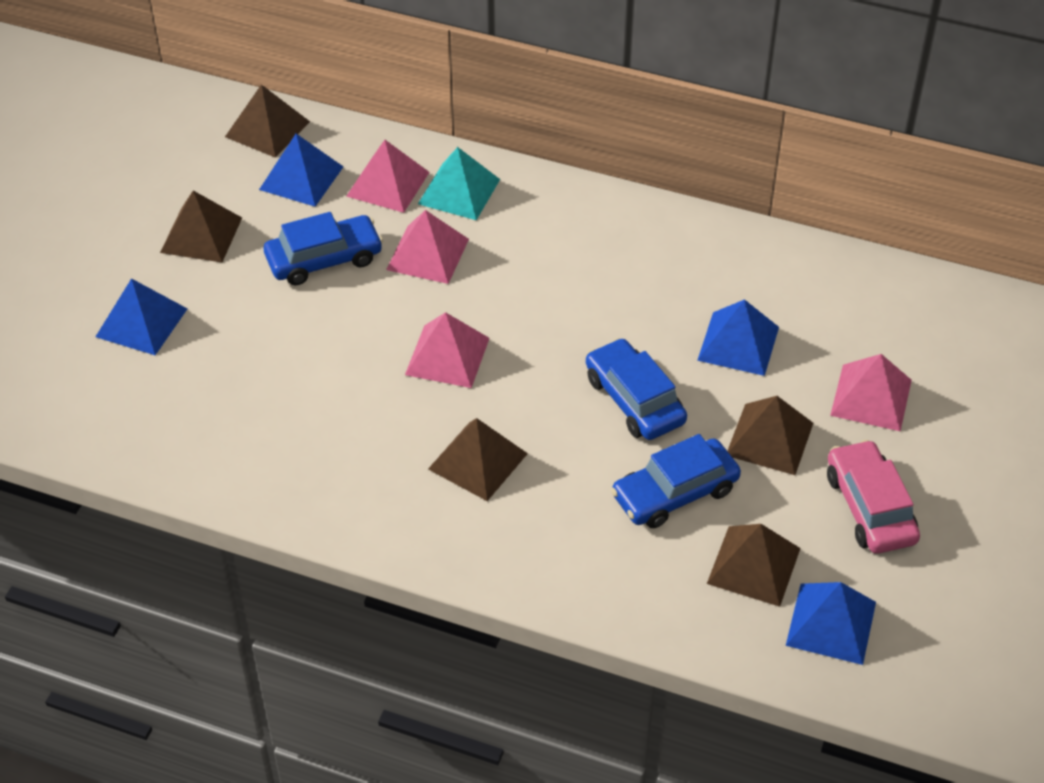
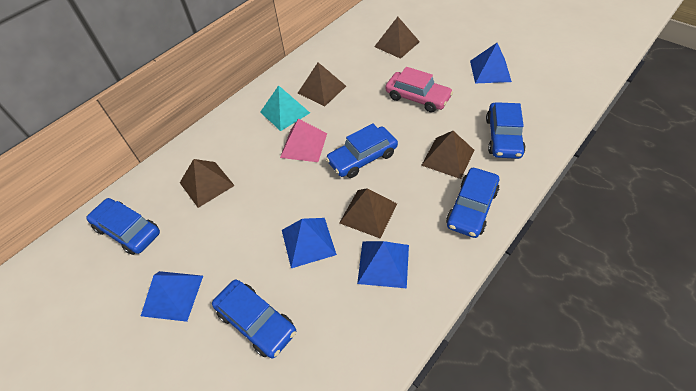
blue car: [264,212,383,285] [586,338,687,440] [611,434,741,528] = 3 -> [86,198,160,255] [212,279,296,358] [326,123,398,178] [446,168,499,238] [486,102,526,159] = 5
pink pyramid: [347,140,430,213] [386,210,469,284] [405,312,490,388] [830,354,912,431] = 4 -> [280,119,327,162] = 1

